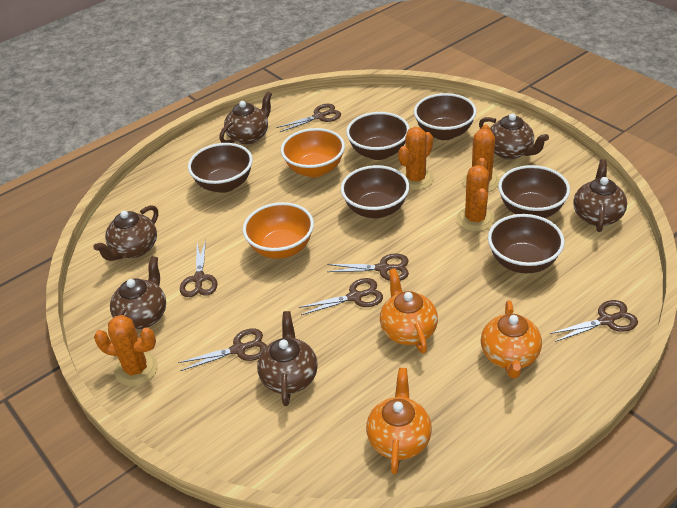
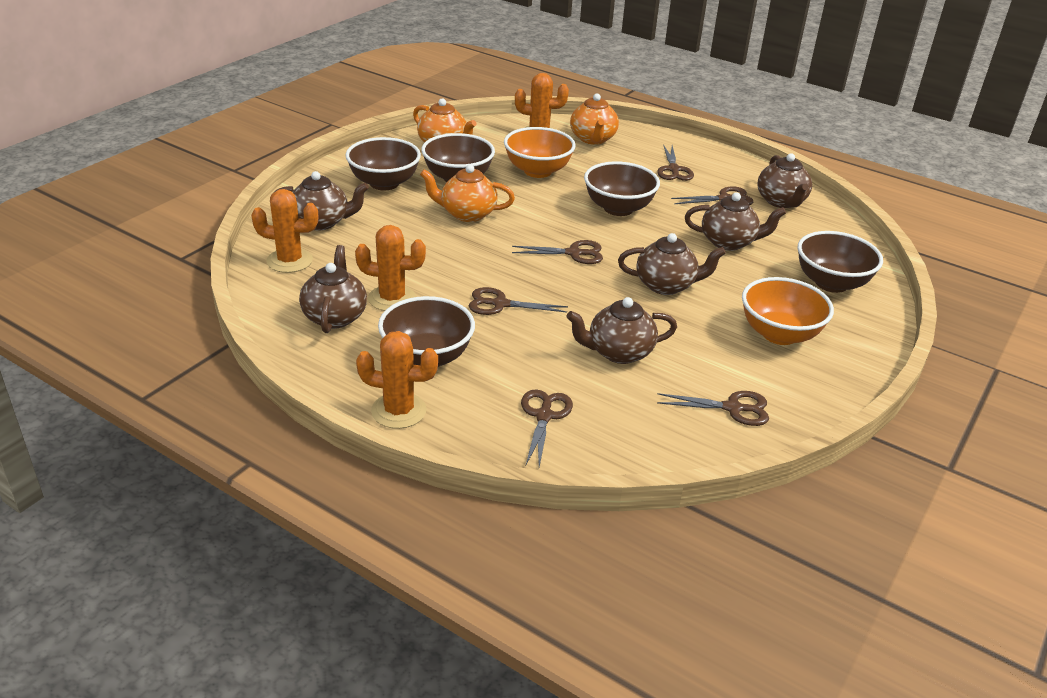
brown bowl: [188,143,253,193] [341,165,409,218] [346,112,410,160] [414,93,477,140] [488,214,564,273] [498,165,570,218] = 6 -> [346,137,421,191] [378,296,475,367] [421,133,495,182] [584,161,660,216] [798,231,883,293] = 5

